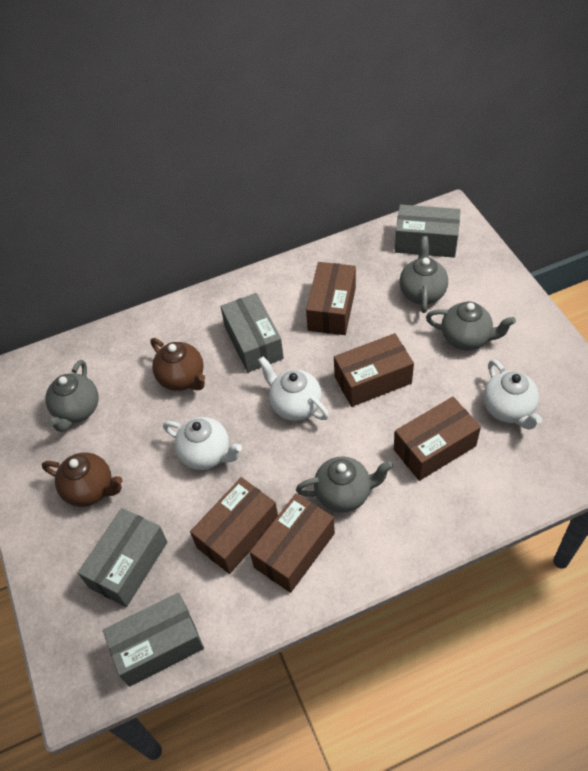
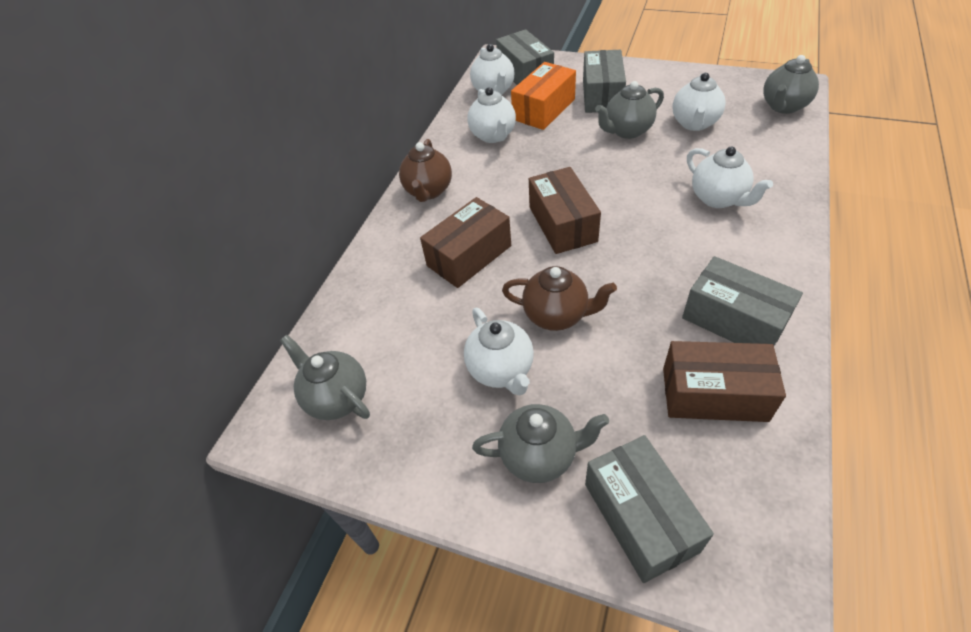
brown box: [190,477,278,574] [250,493,335,593] [306,262,356,335] [334,333,414,407] [394,397,481,481] = 5 -> [420,197,511,288] [529,167,601,254] [663,341,786,422] = 3
orange box: none = 0 -> [511,62,576,130] = 1
white teapot: [163,417,242,470] [258,357,329,421] [483,359,542,430] = 3 -> [464,308,534,396] [467,87,516,143] [470,44,514,95] [672,73,726,131] [687,146,773,208] = 5

